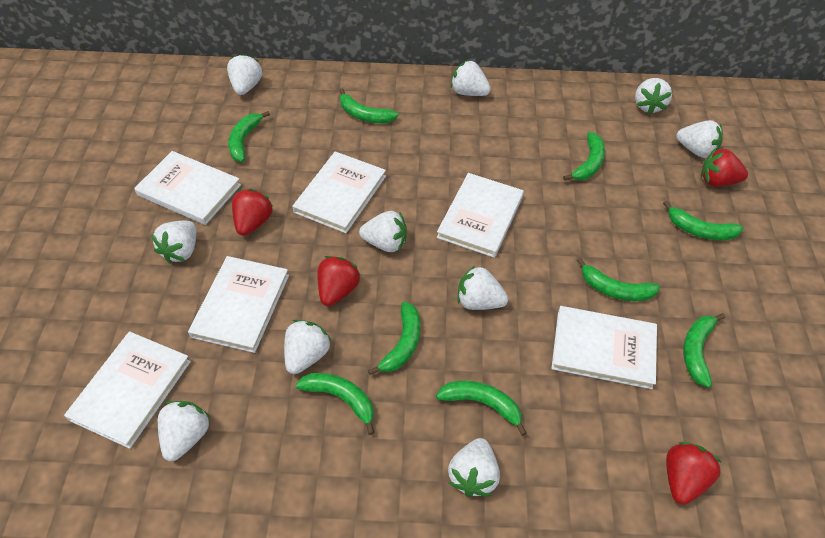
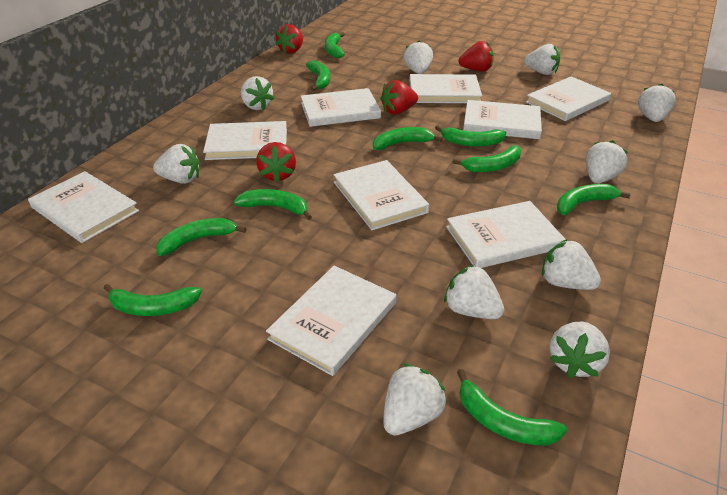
green banana: [228,111,270,162] [296,373,375,435] [340,88,399,123] [368,302,420,375] [436,381,527,436] [563,132,605,181] [577,258,660,301] [663,201,743,240] [683,313,725,388] = 9 -> [104,284,202,316] [156,218,247,256] [233,189,312,220] [306,60,330,91] [325,33,345,58] [373,127,443,150] [435,125,506,147] [452,146,521,172] [457,369,567,446] [557,184,631,215] = 10
white book: [64,331,191,449] [134,151,241,225] [188,256,289,353] [292,151,386,233] [437,173,524,258] [551,306,657,389] = 6 -> [28,171,139,243] [203,121,287,160] [266,266,396,376] [301,88,381,127] [334,160,429,230] [409,74,482,103] [446,201,566,268] [463,100,542,139] [526,76,611,121] = 9

